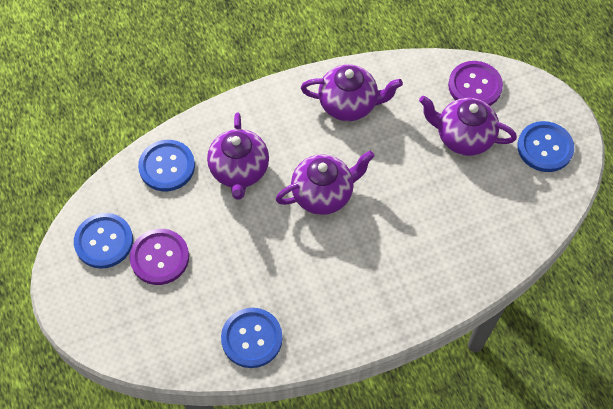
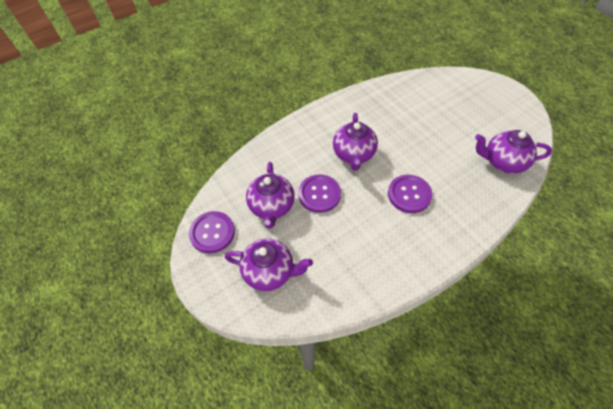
blue button: [74,213,133,269] [138,140,195,191] [221,308,282,368] [517,121,574,172] = 4 -> none = 0
purple button: [130,229,189,285] [448,61,503,106] = 2 -> [189,211,235,253] [298,174,341,213] [388,175,433,213] = 3

